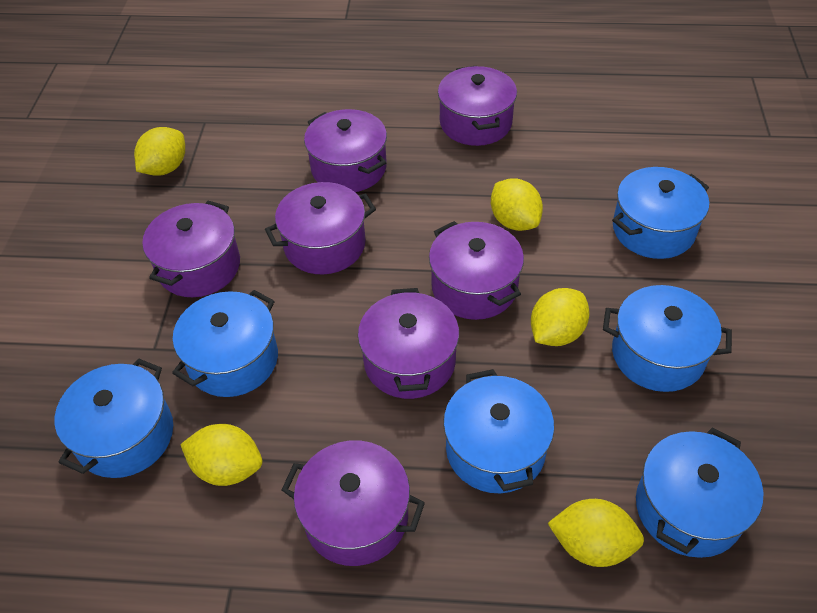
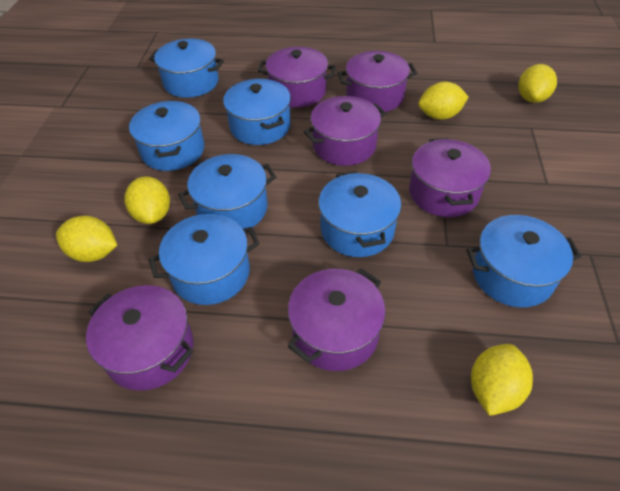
blue pot: [55,358,173,478] [172,290,278,397] [443,369,554,493] [603,285,732,392] [612,167,709,259] [636,427,763,558] = 6 -> [129,100,204,171] [149,39,224,98] [149,214,259,305] [178,154,276,229] [223,79,291,145] [318,171,401,257] [466,215,581,307] = 7
purple pot: [142,201,240,297] [265,182,376,274] [282,440,425,566] [304,109,387,192] [358,288,459,399] [429,221,524,320] [438,66,517,146] = 7 -> [86,285,194,390] [258,47,336,108] [287,269,386,371] [304,96,386,166] [338,51,417,112] [409,138,491,217] = 6

